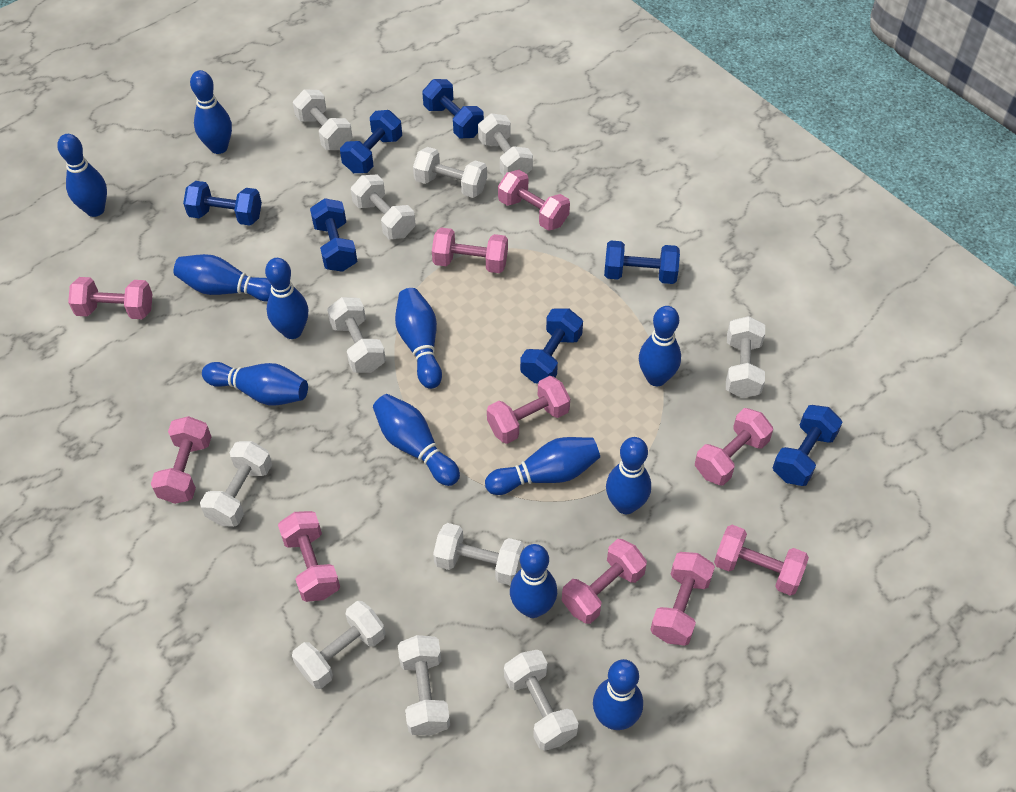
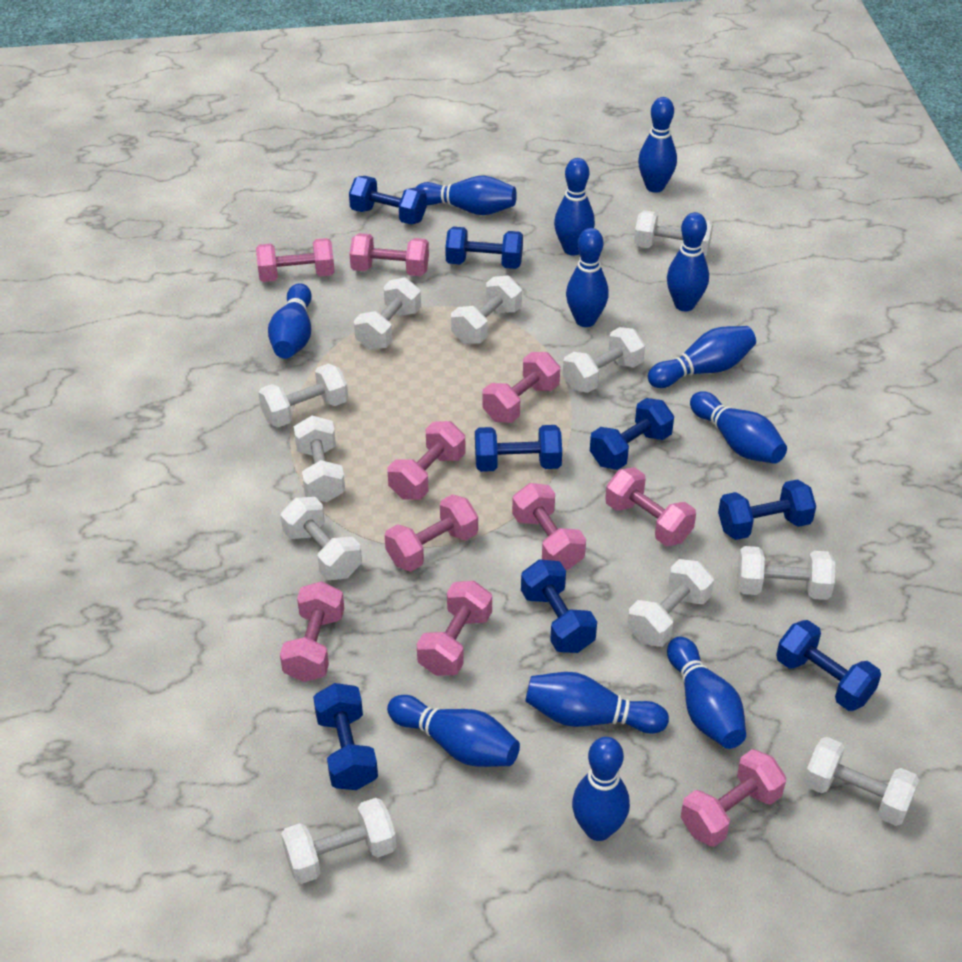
blue dumbbell: [183,181,262,226] [310,198,357,272] [340,110,402,173] [422,79,484,138] [520,308,583,383] [604,241,680,284] [773,405,842,486] = 7 -> [313,683,378,790] [349,176,427,225] [445,227,523,269] [475,425,562,472] [521,559,597,653] [590,398,674,470] [718,479,816,540] [776,620,881,711] = 8

